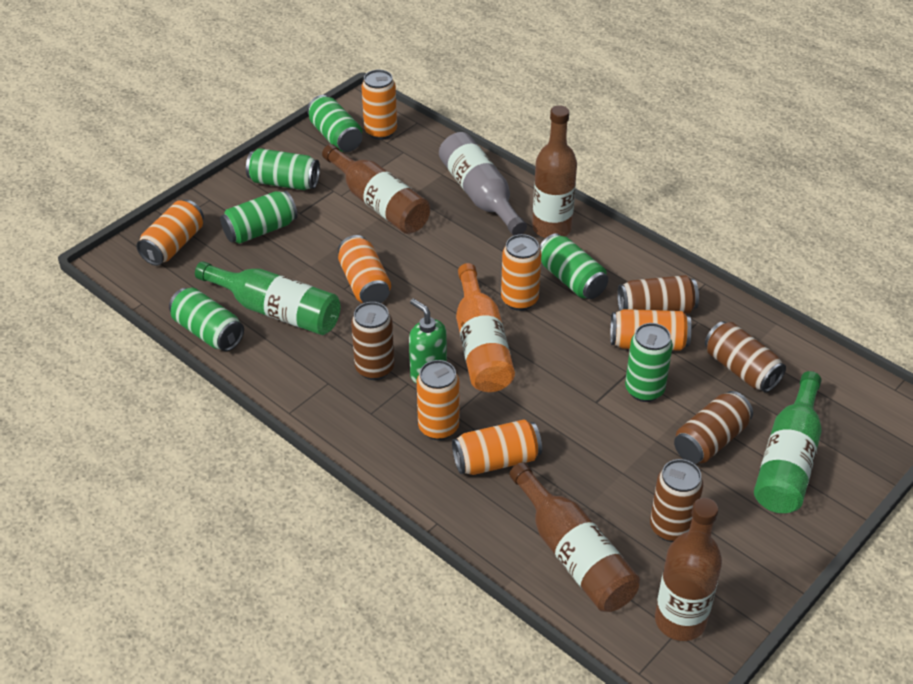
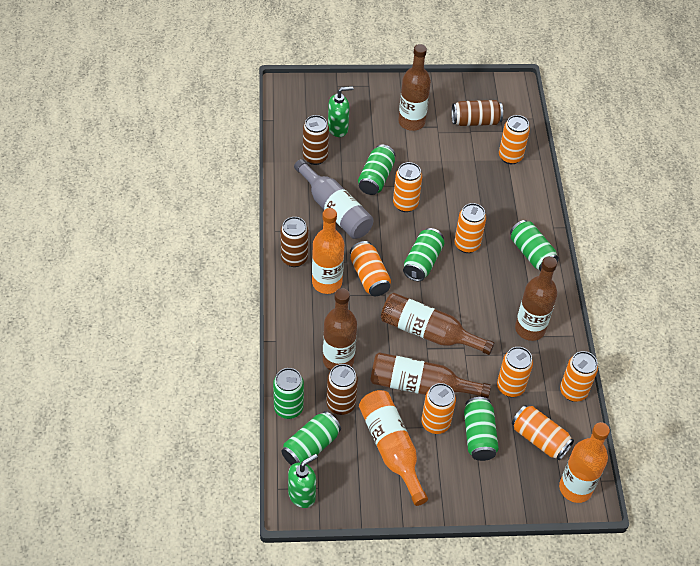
brown bottle: [322,144,430,234] [509,462,640,612] [532,105,577,238] [655,498,722,641] = 4 -> [323,288,357,371] [370,352,491,398] [381,293,494,355] [398,44,431,131] [515,256,557,341] = 5
brown can: [351,302,394,380] [617,275,699,314] [650,459,703,542] [674,391,753,464] [705,321,786,393] = 5 -> [280,217,308,267] [303,115,329,165] [326,364,358,415] [452,100,503,126] = 4
green bottle: [195,261,340,335] [754,371,822,513] = 2 -> none = 0
green soap dispenser: [409,298,447,384] = 1 -> [288,454,318,508] [328,86,353,137] = 2
orange bottle: [456,263,515,392] = 1 -> [312,208,344,294] [359,390,428,506] [559,422,610,503] = 3
orange can: [137,200,204,266] [338,235,391,303] [362,70,397,140] [417,360,459,440] [452,419,542,475] [501,234,542,311] [610,309,692,351] = 7 -> [350,241,391,296] [393,162,422,212] [421,383,456,434] [454,203,486,253] [497,347,533,397] [499,115,530,164] [512,405,574,460] [560,351,598,402] = 8

